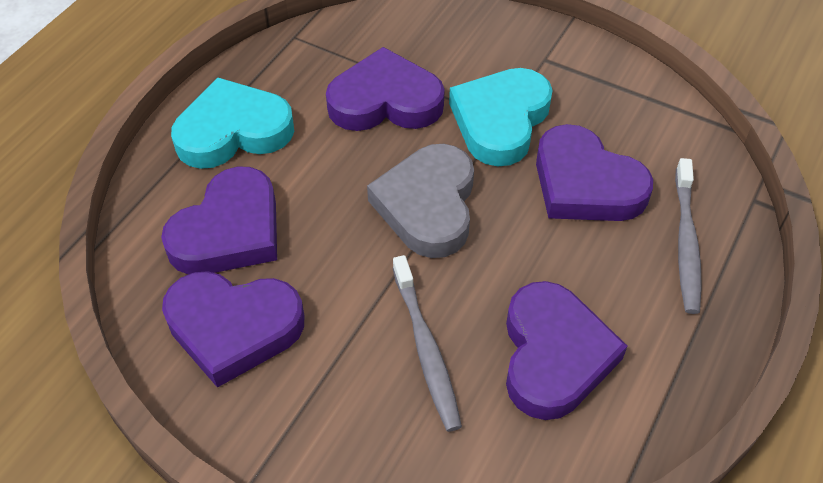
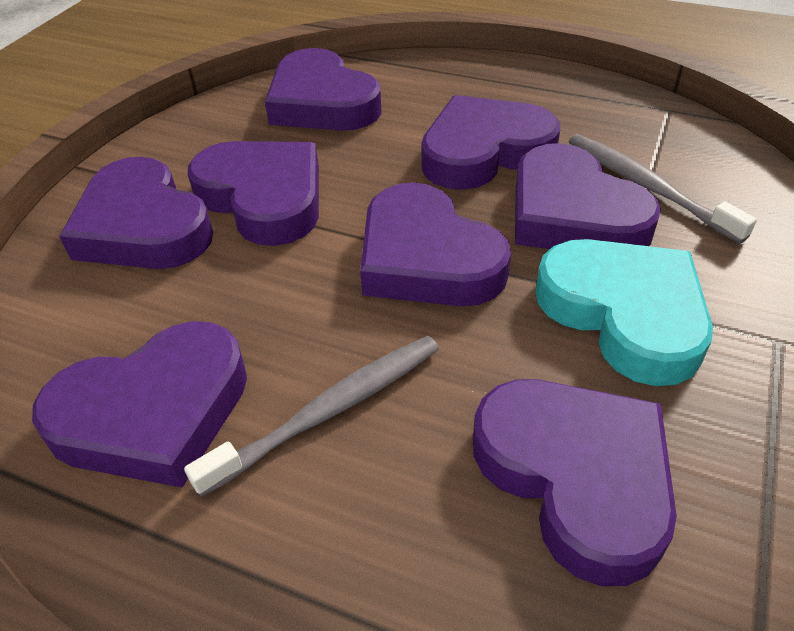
grey heart: [367,144,474,258] = 1 -> none = 0
purple heart: [161,166,277,275] [162,271,304,388] [326,47,445,131] [506,281,627,420] [536,124,653,221] = 5 -> [32,321,247,488] [59,157,213,269] [188,141,319,246] [265,48,382,131] [360,182,511,306] [421,95,560,190] [473,379,677,586] [515,143,661,249] = 8
turquoise heart: [171,77,294,169] [449,68,553,166] = 2 -> [535,239,713,386] = 1

